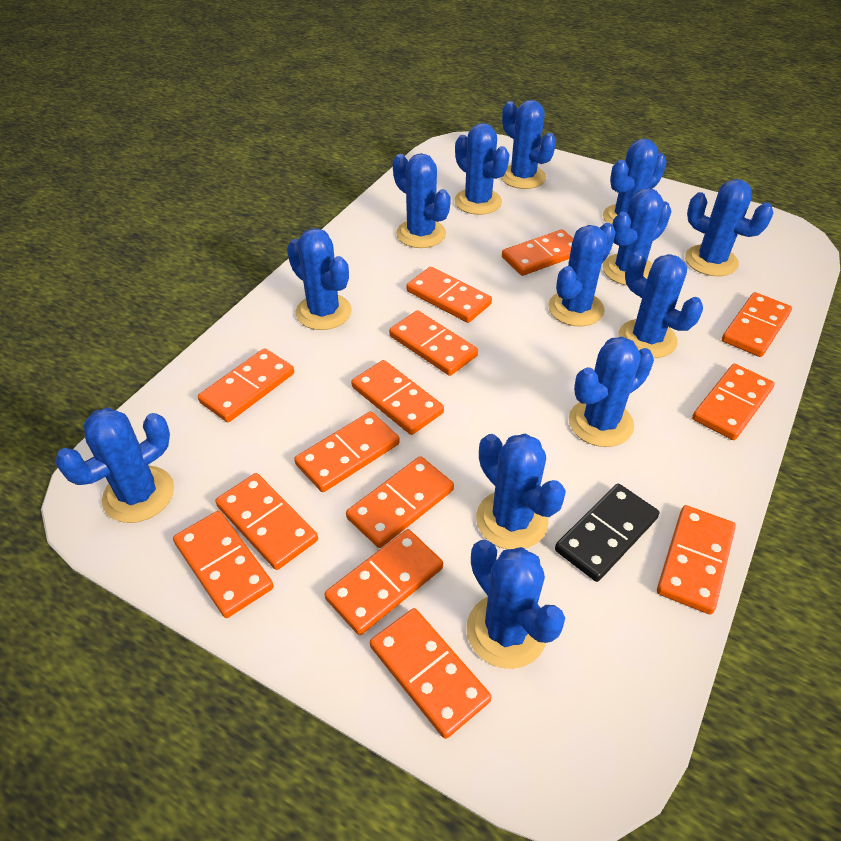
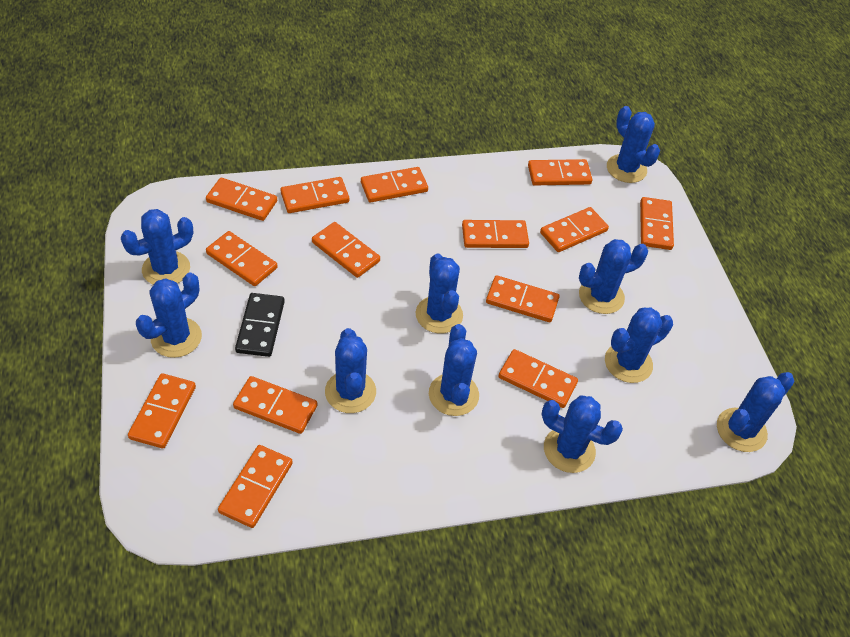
blue cactus: [55,408,174,523] [287,228,352,330] [393,153,451,248] [455,123,510,215] [467,540,565,669] [476,434,566,549] [501,100,556,189] [548,223,616,326] [569,337,654,447] [603,138,667,224] [603,188,671,286] [619,251,703,358] [685,179,773,276] = 13 -> [121,209,193,285] [136,272,202,358] [325,328,376,413] [416,253,463,334] [429,324,479,416] [542,396,623,473] [579,239,648,314] [605,307,673,383] [607,106,660,183] [717,372,794,452] = 10

